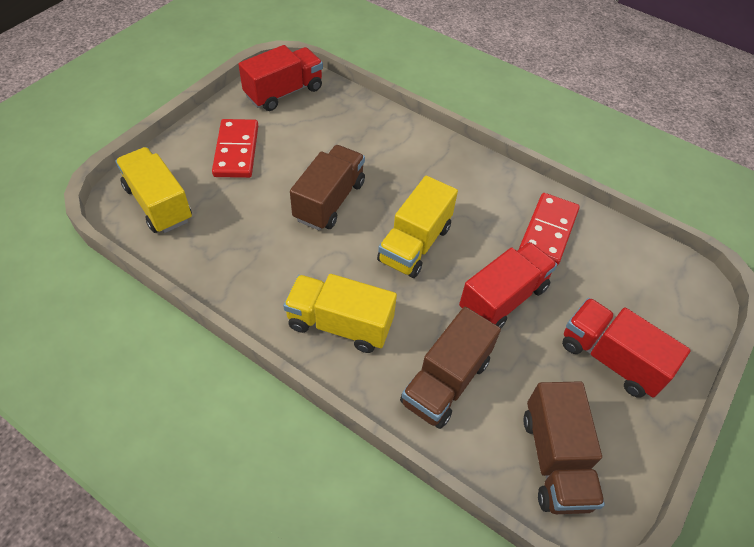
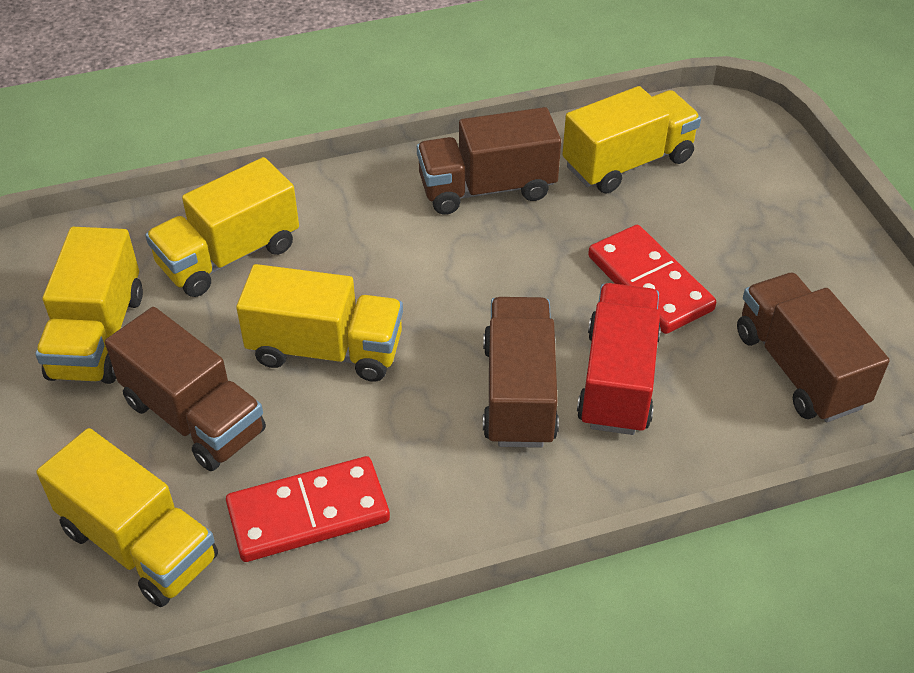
brown truck: [290,145,365,230] [400,307,501,429] [523,381,605,514] = 3 -> [105,307,266,471] [417,107,561,215] [483,297,559,448] [737,273,890,422] = 4
red truck: [238,45,323,111] [459,242,557,328] [562,298,691,398] = 3 -> [577,283,661,435] = 1
yellow truck: [115,147,192,233] [283,274,397,353] [377,176,458,278] = 3 -> [35,227,143,384] [37,428,218,607] [145,157,299,297] [236,264,403,382] [562,86,701,194] = 5

